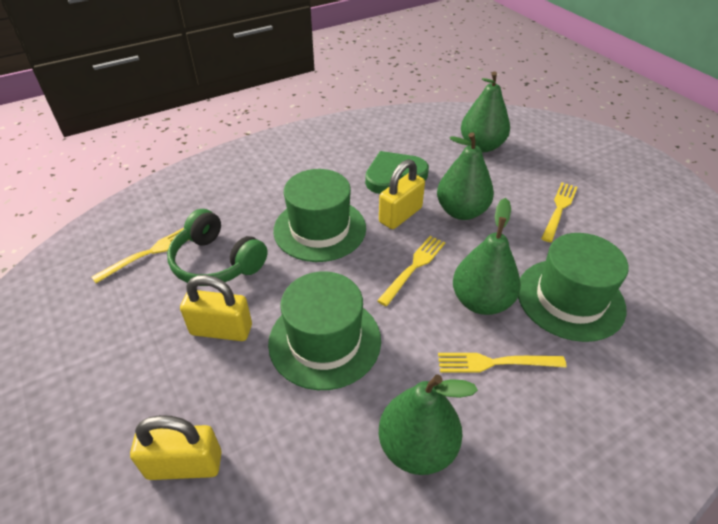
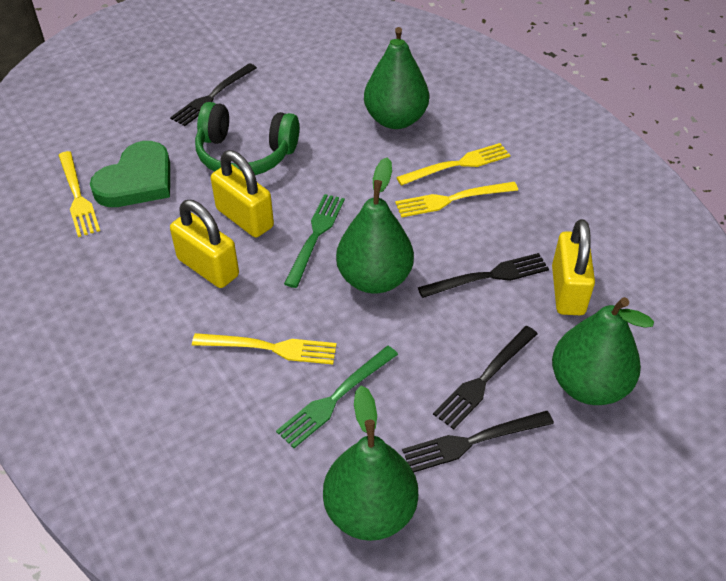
black fork: none = 0 -> [170,63,257,126] [402,411,554,472] [418,253,549,298] [433,326,538,430] = 4
green fork: none = 0 -> [276,346,398,448] [284,194,345,288] = 2
green hat: [268,271,381,390] [273,169,366,262] [518,233,629,342] = 3 -> none = 0

